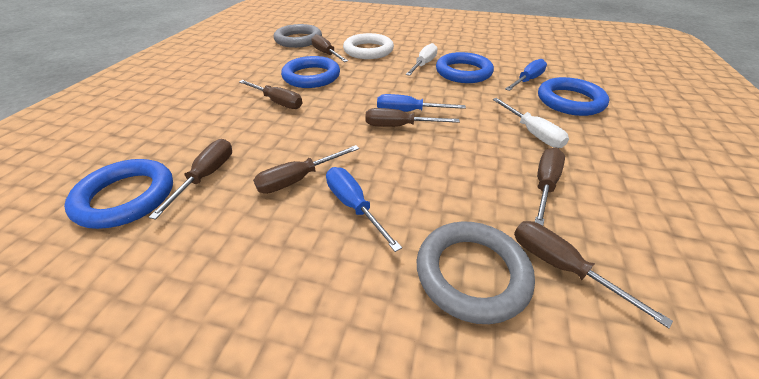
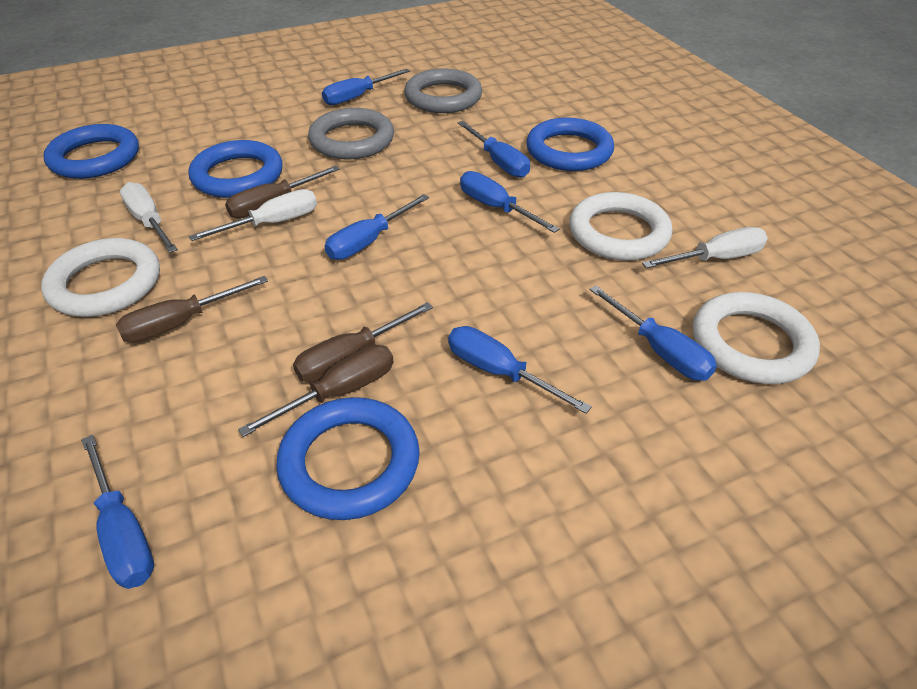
blue screwdriver: [326,167,402,252] [377,94,466,112] [505,59,547,91] = 3 -> [81,435,154,589] [322,69,410,105] [325,194,429,260] [448,326,592,414] [458,121,530,178] [460,171,560,233] [589,285,717,381] = 7
brown screwdriver: [149,139,232,220] [239,80,302,109] [253,145,359,194] [311,34,348,62] [365,108,460,127] [514,221,673,328] [535,148,565,226] = 7 -> [116,276,268,343] [225,166,340,218] [238,345,393,437] [293,302,433,382] = 4
white ring: [343,33,394,59] = 1 -> [41,238,160,317] [569,192,672,261] [693,292,820,384] = 3
white screwdriver: [406,43,438,76] [492,98,569,148] = 2 -> [120,182,178,253] [189,189,317,241] [642,227,768,268] = 3

